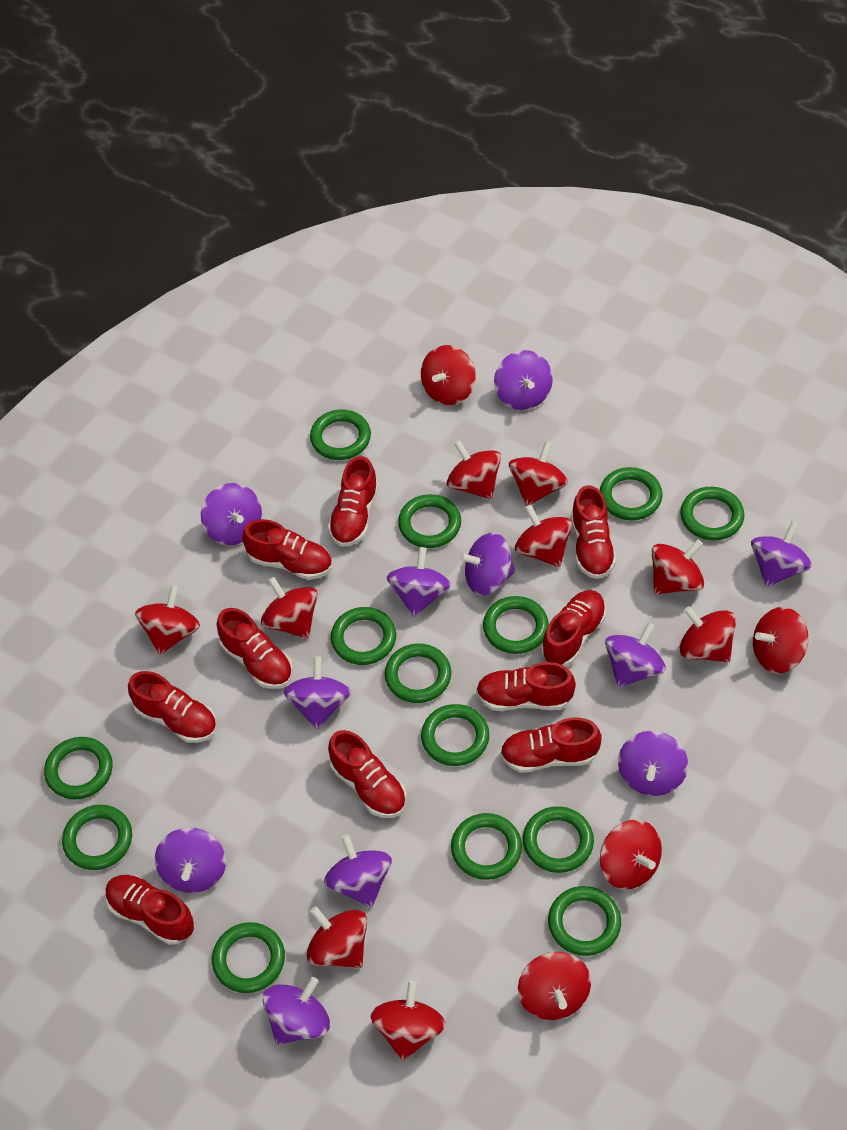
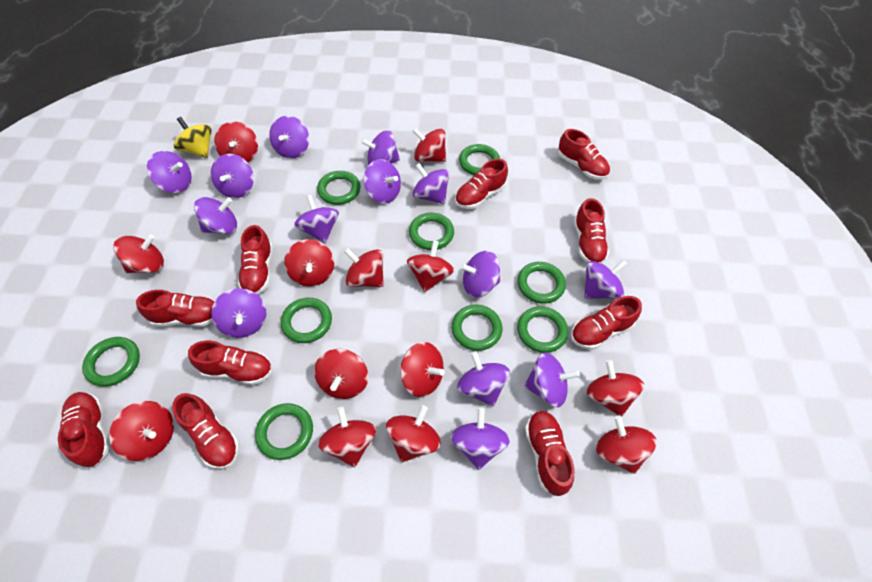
green ring: [44,737,113,799] [62,805,132,870] [212,922,285,993] [310,410,371,460] [331,607,396,665] [385,643,451,703] [398,494,461,548] [421,704,489,766] [451,813,522,880] [483,596,549,654] [523,806,594,873] [548,886,621,956] [600,467,663,520] [680,487,744,541] = 14 -> [82,337,140,387] [255,403,313,460] [281,298,332,343] [317,171,360,205] [409,213,454,250] [452,305,502,351] [459,144,500,175] [517,262,566,304] [517,306,568,353] = 9
purple spinning top: [155,827,226,893] [201,483,262,545] [263,977,330,1045] [284,656,351,730] [324,834,392,908] [387,547,451,617] [459,532,515,596] [494,350,553,410] [605,623,665,688] [618,731,688,796] [751,521,812,587] = 11 -> [147,151,192,193] [194,197,237,234] [211,154,254,198] [211,288,266,338] [269,116,309,159] [294,194,339,244] [361,130,400,165] [364,159,401,204] [412,163,449,204] [451,408,510,470] [457,351,510,406] [460,251,500,298] [524,353,580,407] [584,260,627,299] = 14
yellow spinning top: none = 0 -> [174,117,212,158] = 1

